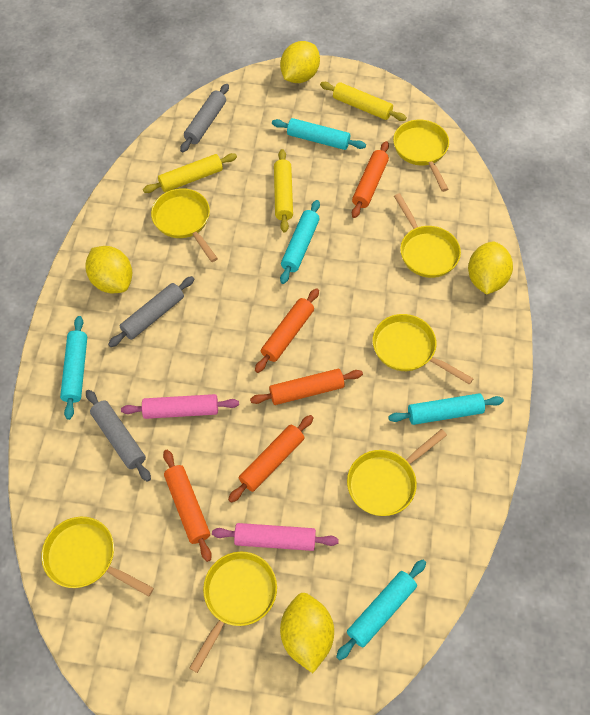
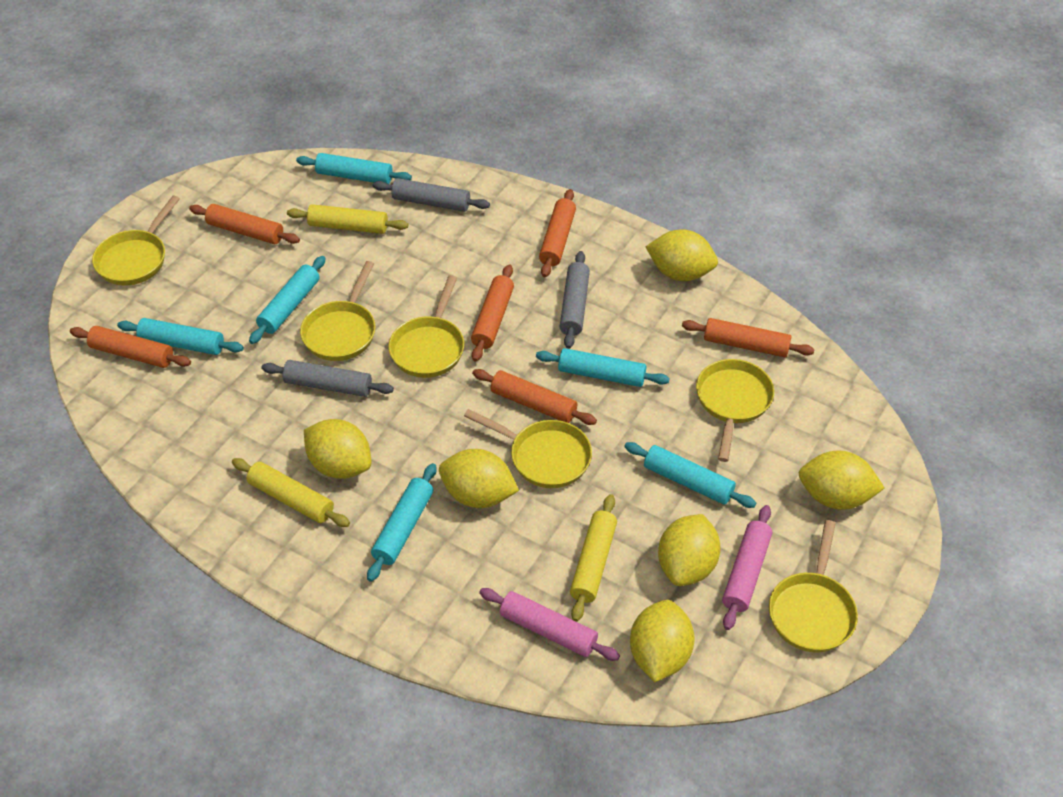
orange rolling pin: [163,450,212,562] [228,415,314,503] [250,369,363,405] [255,288,319,373] [352,141,389,218] = 5 -> [70,326,191,368] [189,204,300,244] [471,264,514,362] [472,369,597,425] [539,189,576,277] [682,318,815,357] = 6
turquoise rolling pin: [60,316,87,420] [272,118,366,150] [280,200,320,284] [336,560,426,660] [388,393,504,425] = 5 -> [117,318,244,355] [249,256,326,344] [296,153,412,184] [367,463,436,582] [536,348,670,387] [624,442,756,508] = 6
yellow lemon: [85,246,132,293] [280,41,320,83] [280,593,334,673] [468,242,513,295] = 4 -> [304,419,371,479] [439,449,519,508] [630,600,695,682] [646,230,718,281] [658,514,721,586] [799,451,884,510] = 6
yellow pan: [41,517,154,597] [151,188,218,262] [189,552,277,673] [347,429,447,516] [373,314,474,385] [393,120,449,192] [394,193,461,278] = 7 -> [92,196,180,286] [300,261,376,361] [388,275,464,378] [464,409,592,488] [696,359,774,462] [769,520,858,652] = 6

